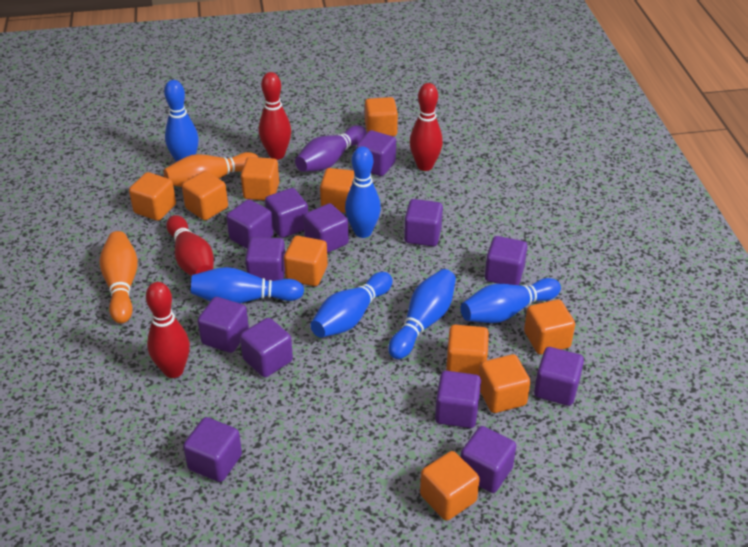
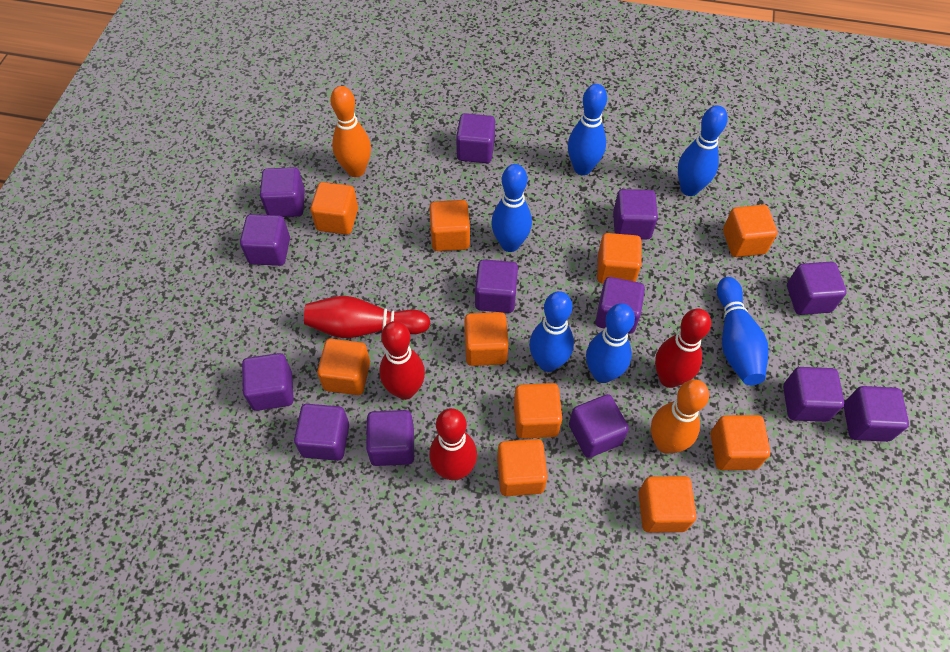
purple bowling pin: [295,125,366,172] = 1 -> none = 0

